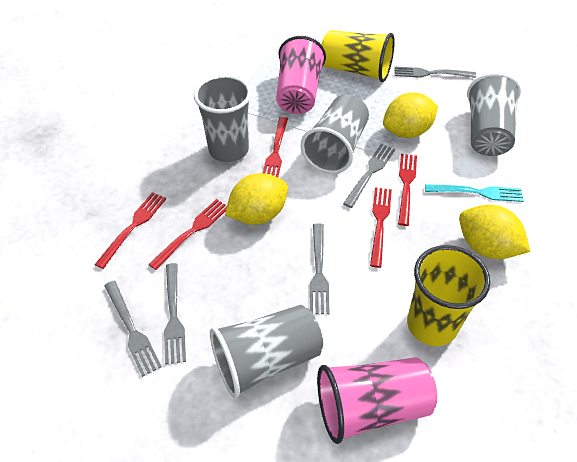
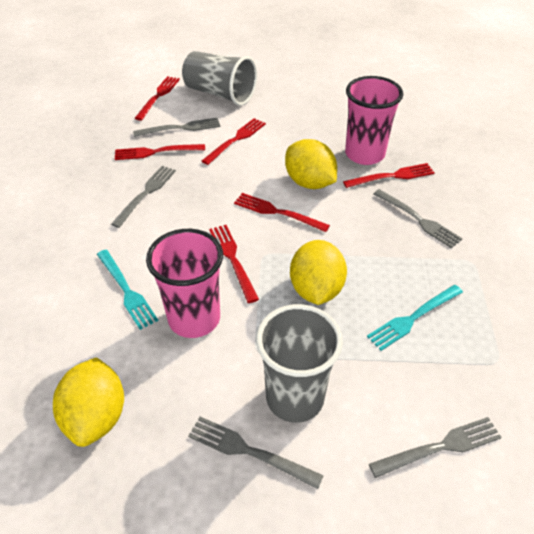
grey cup: [194,75,251,162] [210,305,323,398] [301,94,369,174] [467,73,521,156] = 4 -> [182,51,257,106] [256,304,343,423] = 2
red fork: [94,192,166,269] [149,199,227,270] [263,117,288,178] [370,187,392,268] [398,154,417,226] = 5 -> [115,144,205,160] [135,76,180,120] [202,118,266,165] [209,225,259,303] [234,193,330,232] [343,163,435,188] = 6
turquoise fork: [425,184,524,202] = 1 -> [97,250,159,330] [367,285,463,351] = 2
yellow cup: [322,30,395,82] [407,245,490,346] = 2 -> none = 0

